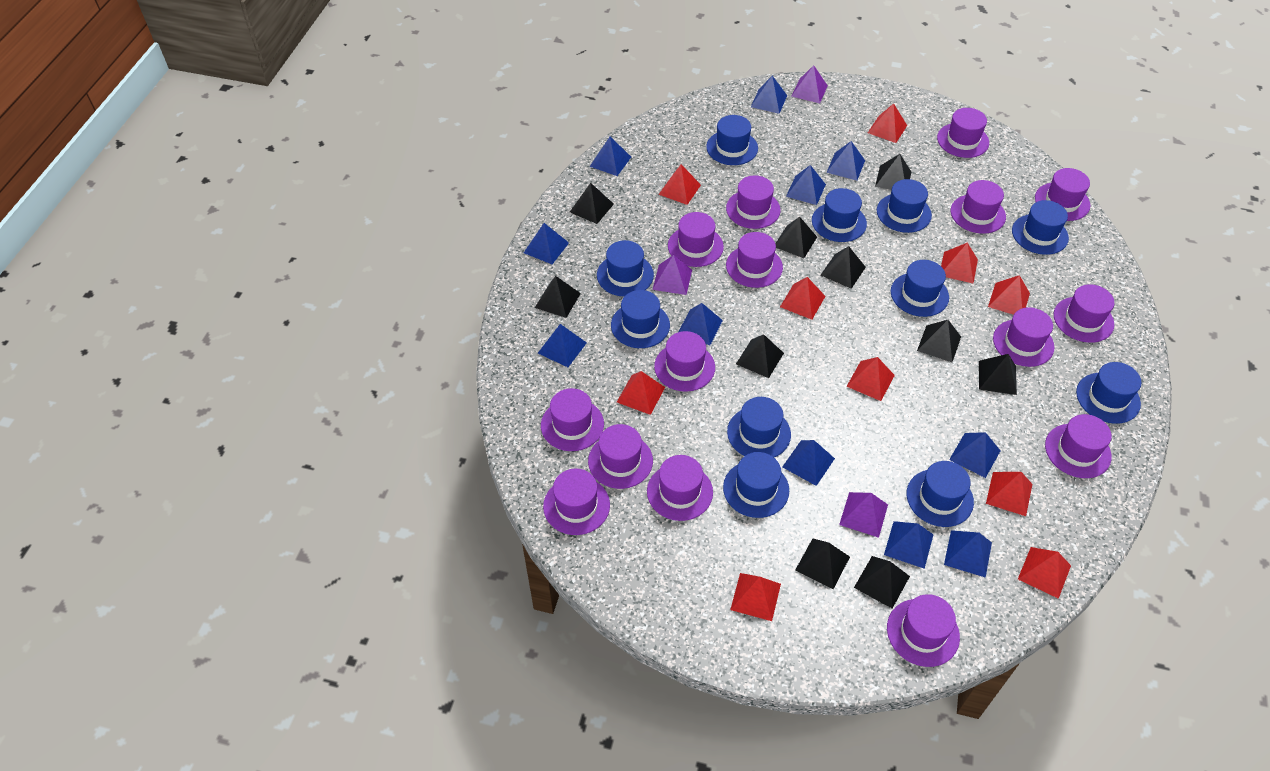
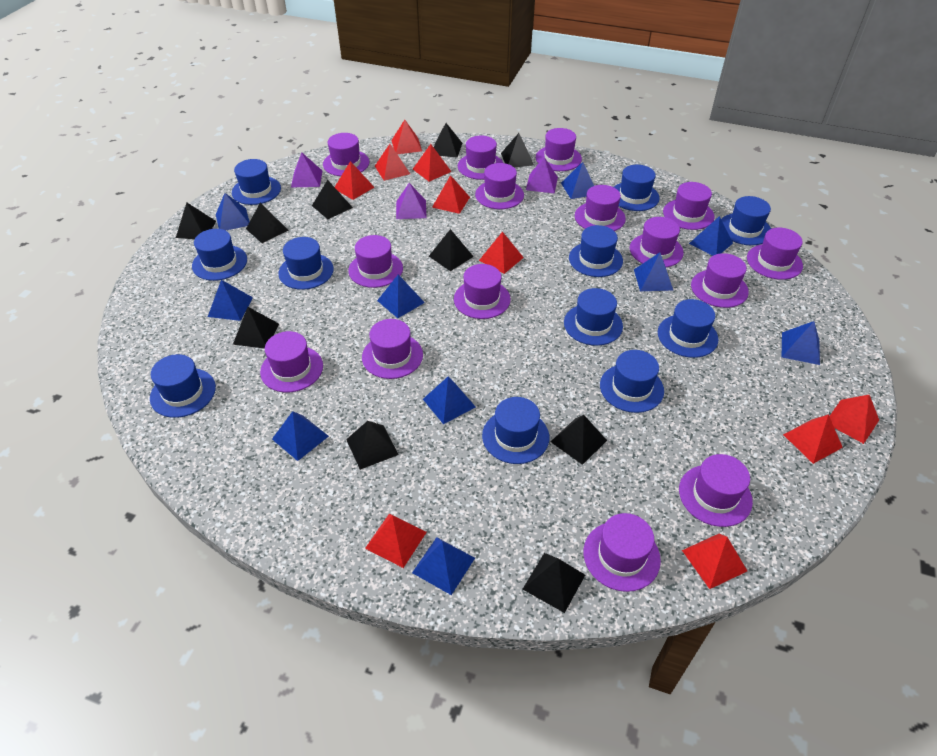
blue pyramid: [524,223,569,264] [538,324,587,367] [589,137,631,176] [678,303,723,345] [751,76,787,114] [782,440,835,486] [786,165,826,205] [826,141,865,181] [884,521,933,569] [944,530,992,578] [949,432,1001,478] = 11 -> [208,280,253,321] [216,193,250,231] [272,411,329,461] [377,274,425,318] [412,537,475,595] [423,376,476,424] [561,162,594,199] [634,253,673,291] [689,216,733,256] [782,321,820,365] = 10

